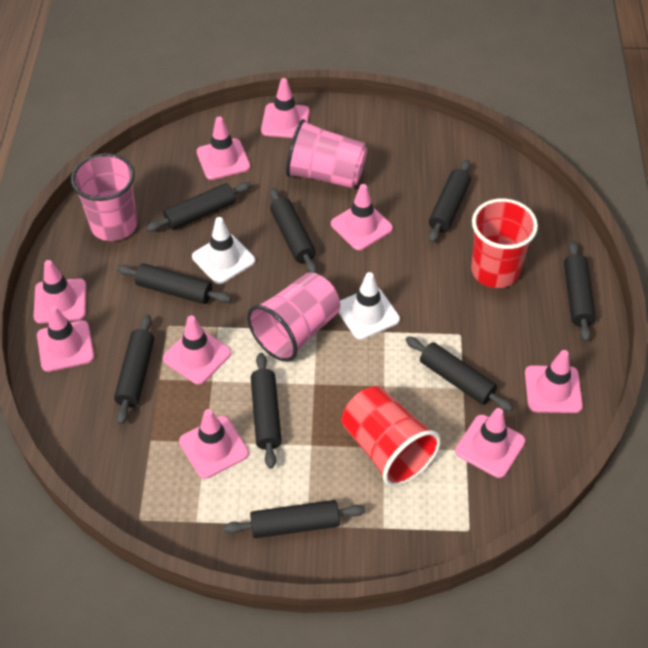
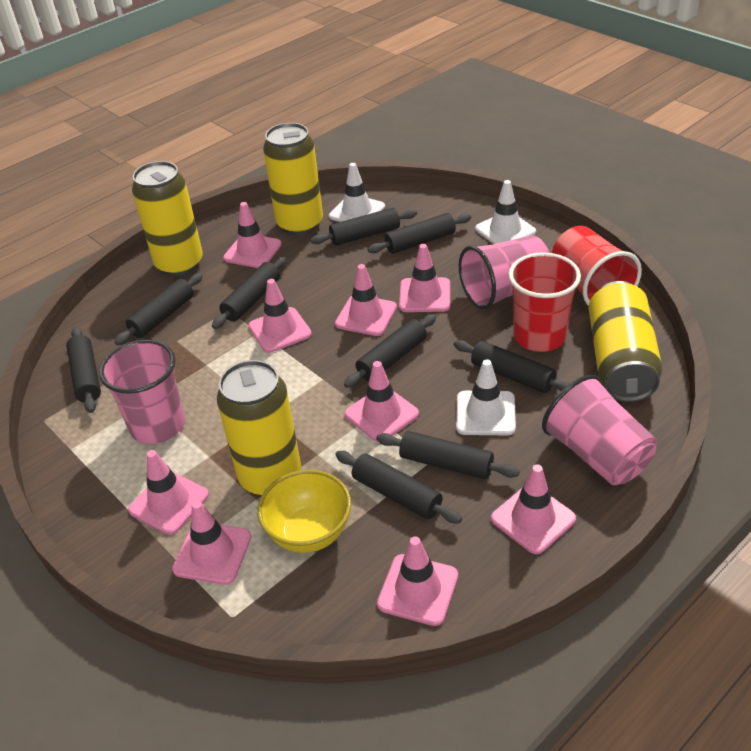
white traffic cone: [192,217,255,284] [339,272,400,340] = 2 -> [329,163,385,222] [456,360,516,435] [475,180,536,244] = 3
yellow bowl: none = 0 -> [257,470,351,553] = 1
yellow can: none = 0 -> [132,161,203,276] [217,360,301,497] [263,123,323,235] [589,281,662,402] = 4

